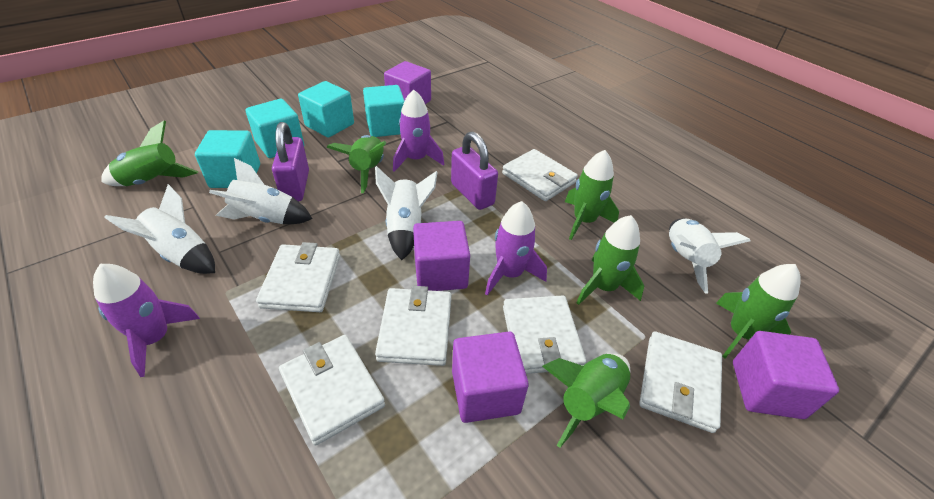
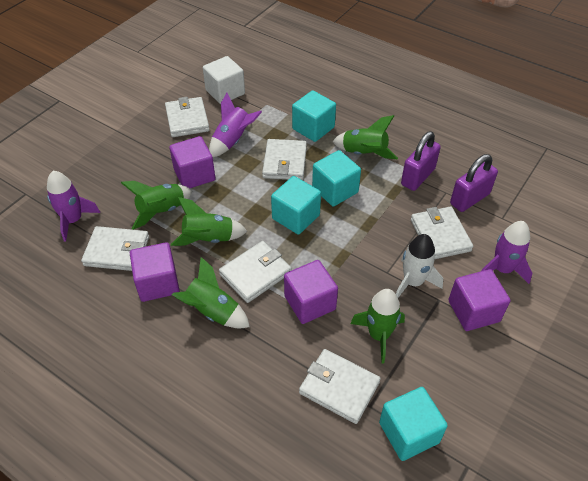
green rocket: [101,121,198,186] [327,135,386,193] [542,354,630,448] [565,150,619,240] [576,215,644,305] [716,264,801,358] = 6 -> [121,181,192,230] [171,197,247,246] [172,257,250,328] [332,115,398,159] [350,289,405,363] = 5
white cube: none = 0 -> [203,56,245,104] = 1
white rocket: [104,184,215,274] [209,158,312,224] [375,166,438,260] [669,219,750,294] = 4 -> [396,234,443,298] = 1

